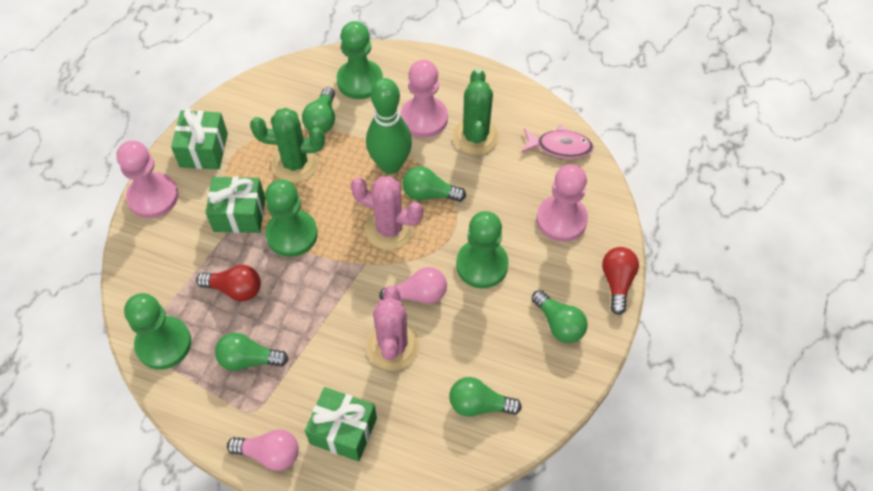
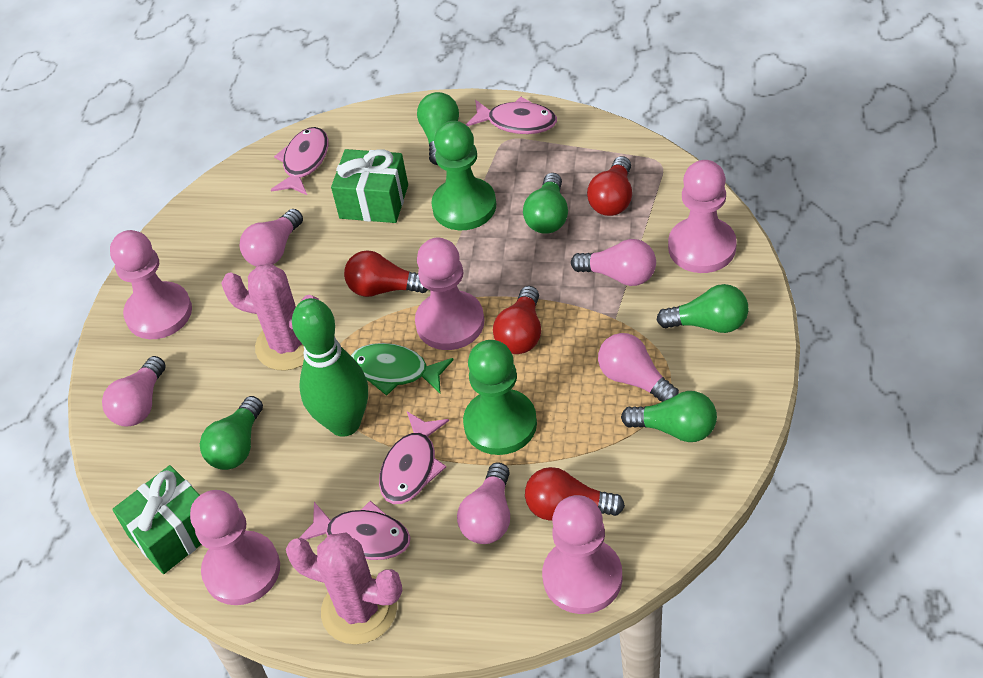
green cactus: [250,108,325,183] [453,68,499,155] = 2 -> none = 0
green fish: none = 0 -> [351,343,454,396] = 1
green gift: [171,109,228,170] [205,176,265,233] [305,387,377,462] = 3 -> [112,465,201,574] [331,149,408,223] = 2
green pawn: [124,293,191,370] [265,179,318,257] [337,21,383,99] [456,211,509,288] = 4 -> [431,121,496,230] [463,340,537,455] = 2
pink fish: [521,125,594,159] = 1 -> [271,127,328,195] [299,500,410,560] [379,412,449,504] [466,97,557,134] = 4
pink light bulb: [227,429,299,471] [379,267,447,304] = 2 -> [102,356,165,427] [240,209,303,267] [457,463,510,544] [571,239,656,286] [598,333,679,402] = 5
pink pawn: [117,141,178,218] [400,60,448,138] [537,164,588,242] = 3 -> [110,230,192,339] [190,490,280,605] [415,238,484,350] [542,495,623,614] [668,160,737,273] = 5
red light bulb: [196,265,261,301] [602,247,639,315] = 2 -> [344,250,428,297] [493,286,541,354] [525,467,625,521] [587,156,632,216] = 4

